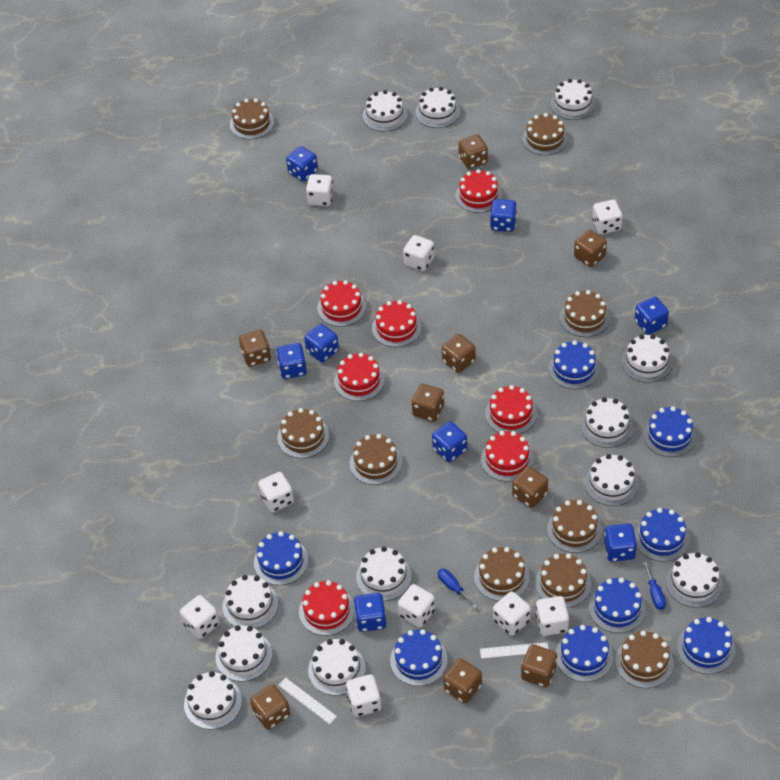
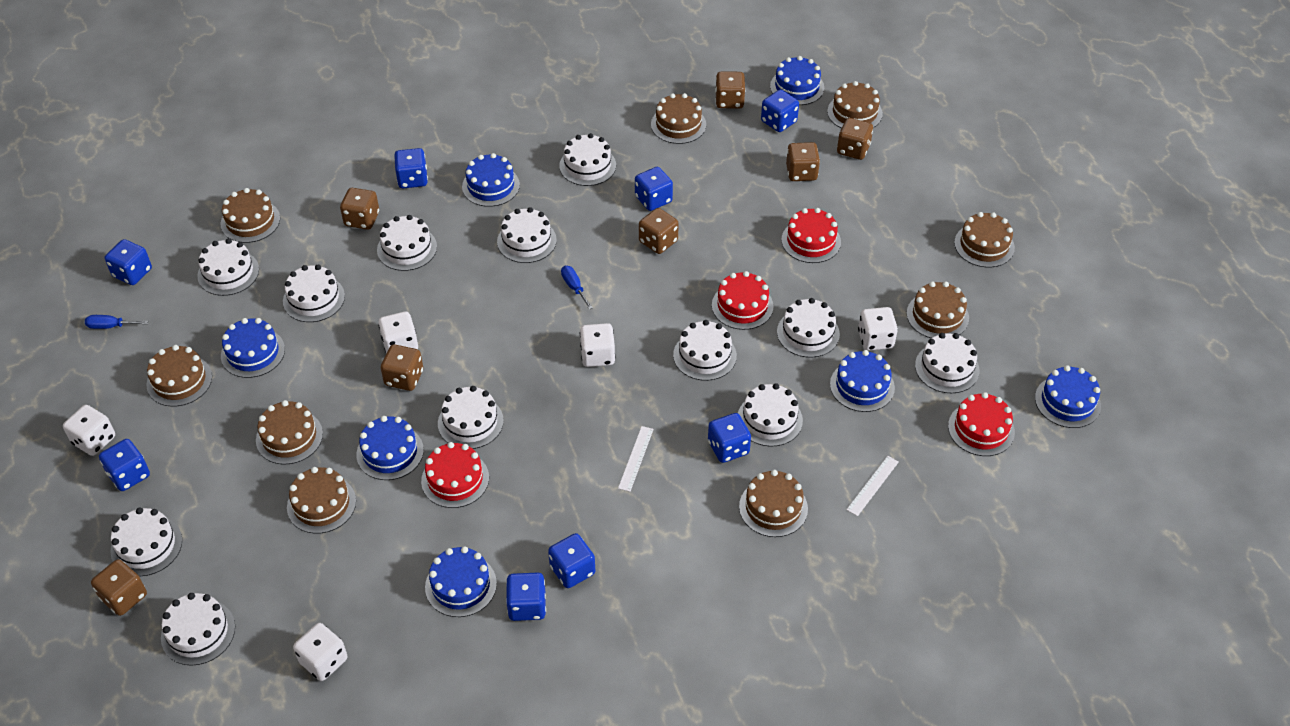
blue cake: [254,531,308,585] [390,629,448,686] [548,340,600,389] [556,625,613,682] [589,578,646,633] [635,508,690,562] [643,406,696,457] [677,617,735,674] = 8 -> [221,318,285,378] [356,416,424,480] [425,546,497,617] [462,153,520,207] [770,56,824,105] [830,350,895,412] [1035,365,1101,428] = 7
brown dice: [239,330,271,367] [250,684,290,730] [412,384,444,422] [442,334,476,373] [443,658,482,704] [458,134,488,169] [512,466,548,508] [521,644,557,687] [574,230,607,267] = 9 -> [91,559,147,616] [340,188,379,230] [381,344,423,391] [639,208,679,254] [715,72,746,108] [786,142,820,181] [837,118,873,160] = 7
red cake: [299,580,355,636] [317,280,366,327] [334,353,385,401] [372,300,421,347] [455,169,502,213] [481,431,534,482] [485,385,537,434] = 7 -> [421,442,489,508] [712,271,774,330] [781,208,841,263] [948,392,1015,456] = 4
white dice: [180,595,220,639] [258,472,294,512] [306,174,334,206] [346,674,382,717] [398,584,435,628] [403,235,435,271] [493,591,531,636] [535,596,569,636] [592,200,622,234] = 9 -> [63,405,115,456] [293,623,347,681] [378,311,418,353] [580,323,615,367] [858,307,898,351] = 5

